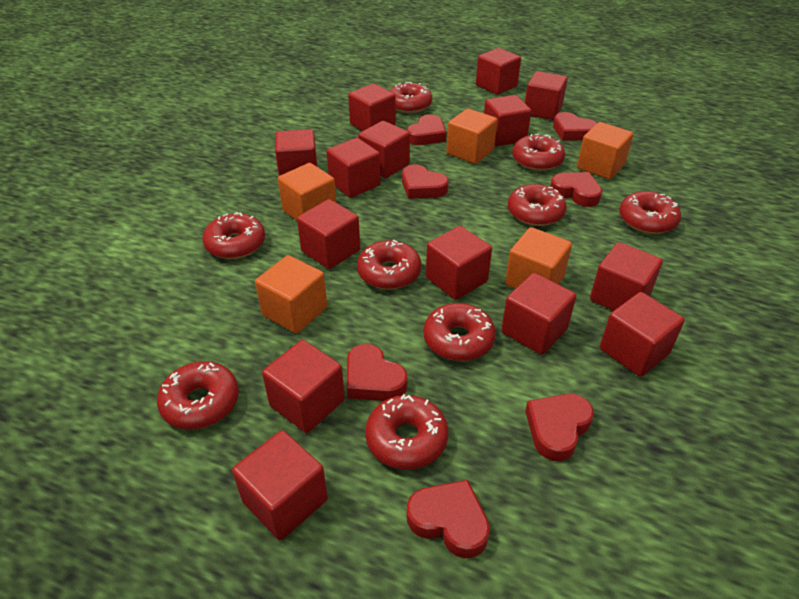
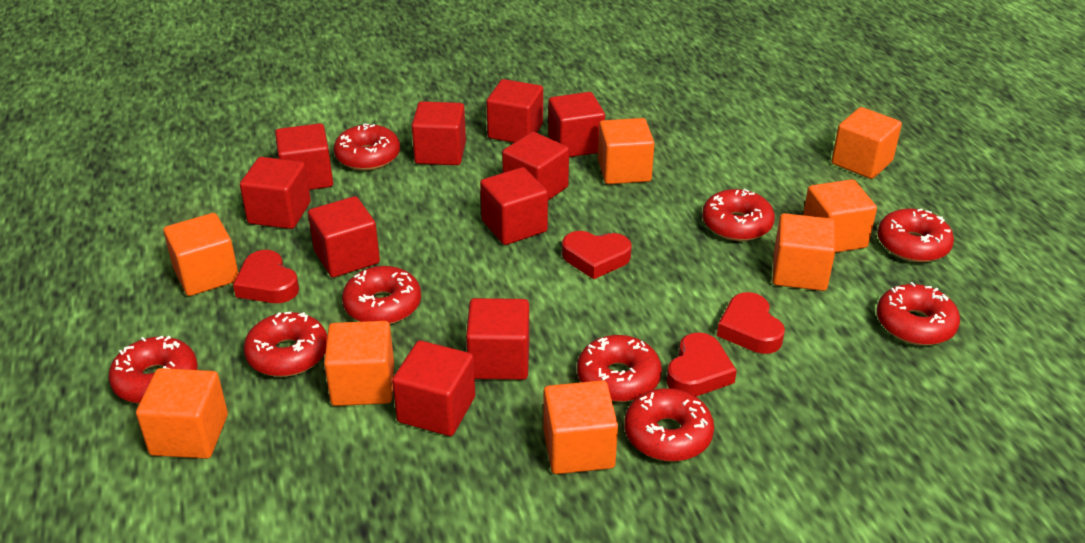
orange cube: [255,255,327,334] [278,163,336,221] [447,109,497,164] [505,227,572,289] [577,122,633,179] = 5 -> [136,368,228,459] [163,213,238,296] [324,321,394,406] [543,380,618,474] [598,118,655,184] [772,213,836,291] [803,179,877,253] [832,107,902,179] = 8
red cube: [232,430,328,540] [262,340,345,433] [275,129,317,176] [297,199,360,269] [326,138,381,198] [348,84,396,131] [358,121,410,178] [426,226,492,300] [476,48,521,95] [484,95,531,146] [501,273,576,355] [525,71,568,120] [590,242,663,311] [600,292,685,377] = 14 -> [240,157,311,229] [275,123,333,190] [308,196,380,278] [392,340,475,436] [412,101,466,165] [466,298,529,380] [480,167,548,245] [486,79,543,143] [502,132,569,200] [548,92,605,157] = 10
red heart: [347,344,408,401] [402,165,449,199] [407,115,446,145] [407,480,490,558] [525,394,594,461] [550,172,602,207] [553,112,597,141] = 7 -> [233,250,299,303] [562,231,632,279] [667,332,737,396] [717,292,785,354] = 4

